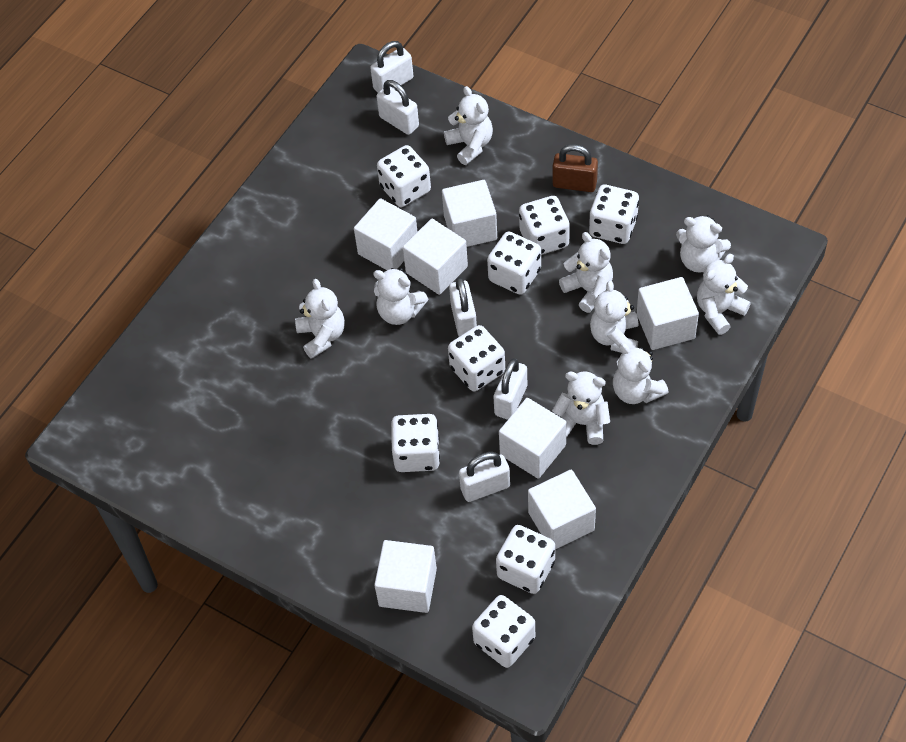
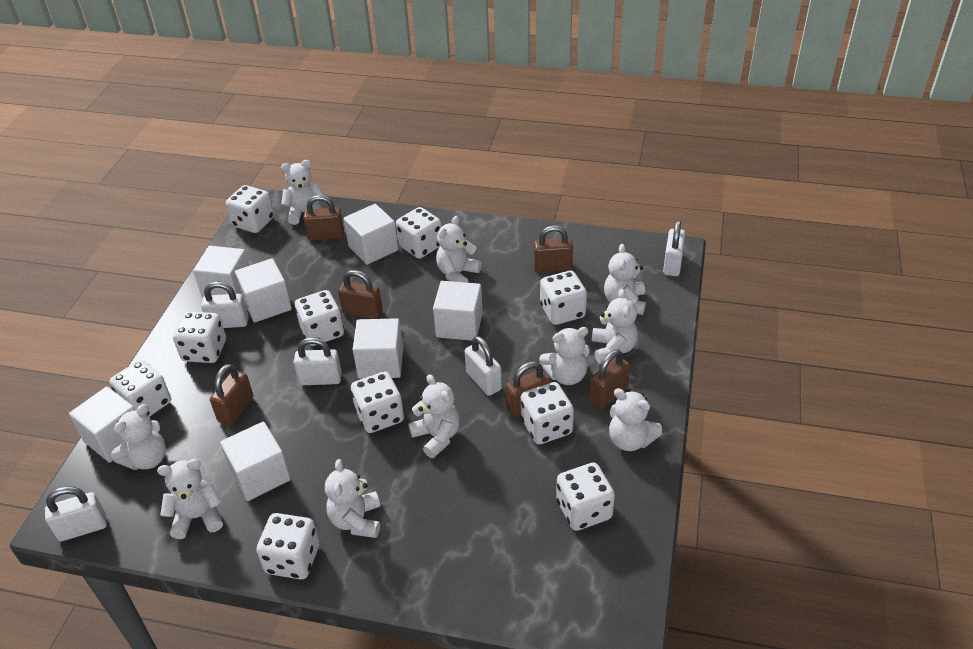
brown padlock: [553,144,598,192] = 1 -> [210,364,253,425] [303,195,344,241] [338,270,382,319] [505,361,551,417] [533,225,573,273] [589,350,630,409] = 6
white dice: [377,145,431,207] [391,414,440,472] [448,325,505,391] [472,595,535,668] [487,231,541,295] [496,525,555,594] [519,196,570,255] [589,185,639,244] = 8 -> [110,360,171,417] [173,311,226,363] [226,185,274,233] [256,513,319,580] [295,290,344,346] [351,372,404,433] [396,207,442,259] [521,382,574,444] [540,271,587,325] [556,463,615,531] = 10
white teddy bear: [295,279,345,359] [373,268,429,325] [444,86,493,165] [552,371,610,445] [559,232,613,313] [590,281,638,353] [613,343,669,404] [676,215,731,273] [697,254,751,335] = 9 -> [110,404,166,470] [157,459,223,539] [281,160,324,225] [325,459,380,538] [408,374,460,458] [436,216,482,283] [539,327,590,385] [592,289,638,364] [604,244,646,315] [609,388,662,451] = 10

